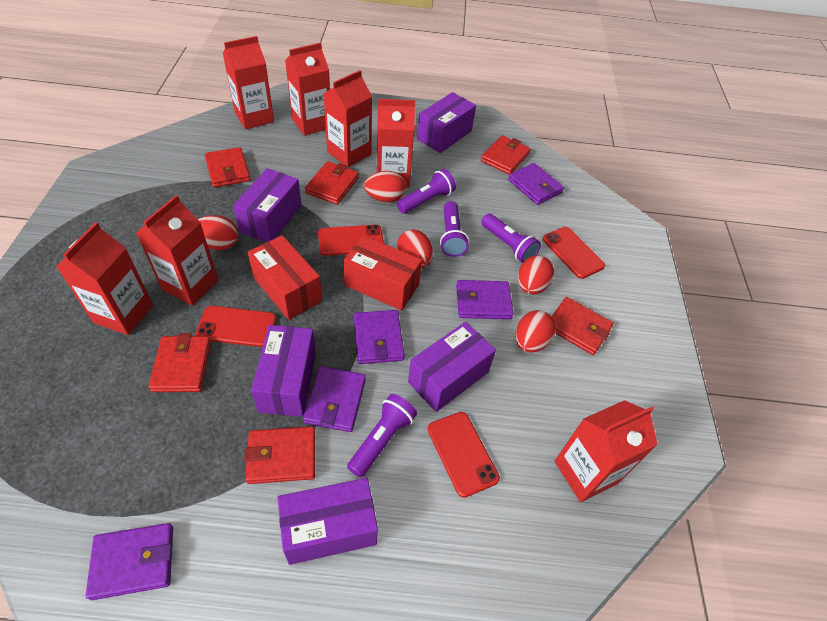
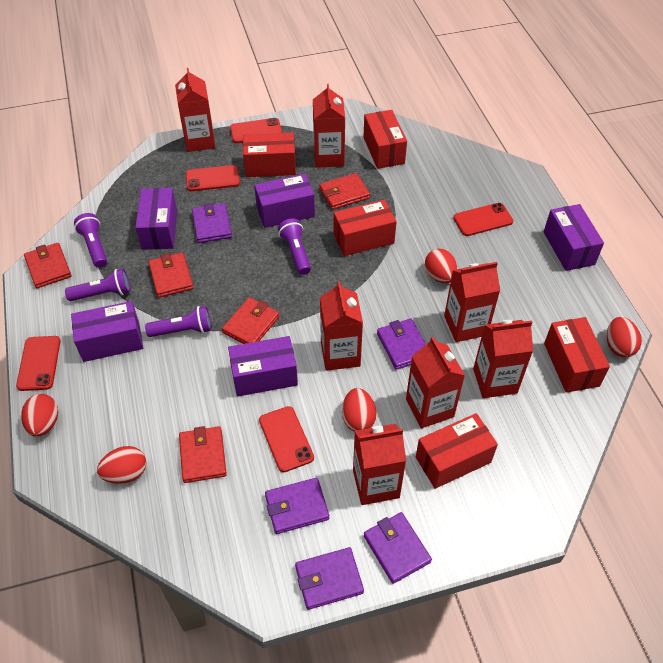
red box: [248,235,322,320] [343,235,422,311] = 2 -> [243,132,296,177] [334,200,397,256] [363,110,407,169] [416,413,498,489] [544,317,610,393] = 5
red phone: [195,306,277,347] [318,225,384,256] [427,412,500,498] [542,227,605,279] = 4 -> [16,336,61,391] [186,165,240,191] [230,118,282,143] [259,406,314,472] [453,203,513,236] = 5
red wallet: [149,333,211,392] [205,147,250,187] [244,427,315,484] [305,161,359,205] [481,135,531,174] [551,297,614,355] = 6 -> [24,243,71,288] [148,252,194,298] [179,426,227,483] [222,297,279,344] [319,173,370,210] = 5

